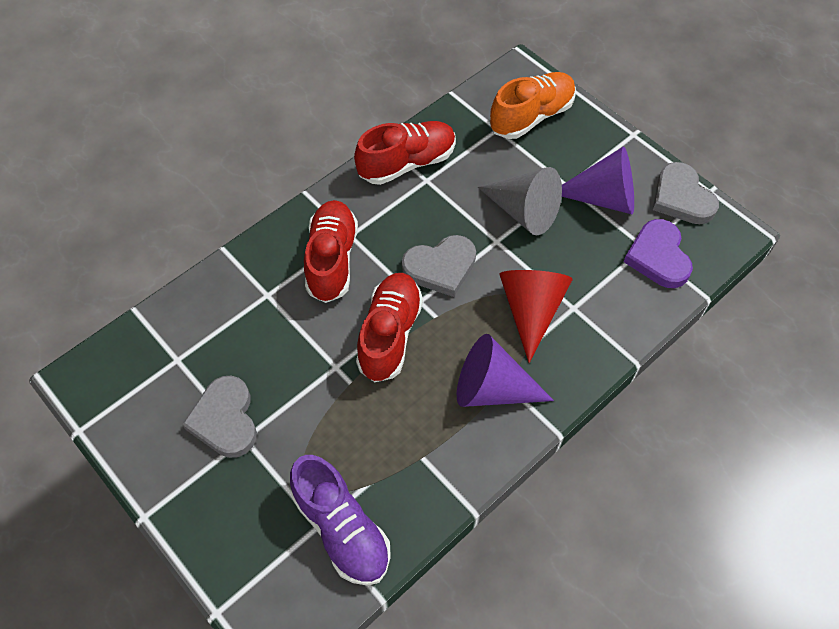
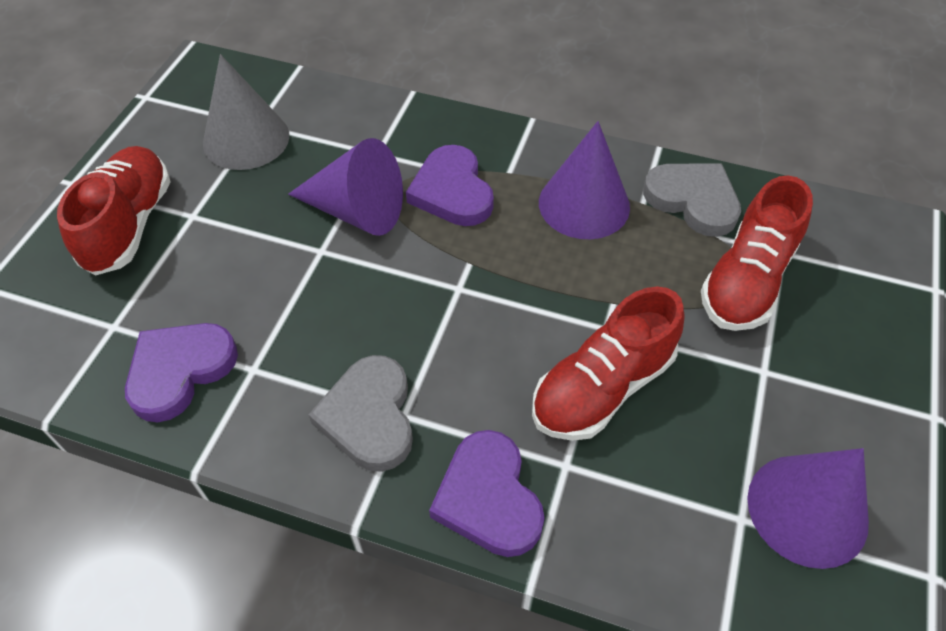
grey heart: [182,376,257,458] [402,235,476,297] [653,162,719,224] = 3 -> [308,355,413,472] [643,163,741,237] = 2
orange shoe: [490,72,576,139] = 1 -> none = 0
purple cone: [457,334,554,407] [562,147,634,214] = 2 -> [288,138,403,236] [539,121,630,239] [747,448,869,569] = 3
purple heart: [623,219,693,288] = 1 -> [125,323,238,422] [406,145,494,226] [429,430,545,557] = 3
purple shoe: [290,455,391,586] = 1 -> none = 0
red cone: [499,270,573,363] = 1 -> none = 0

